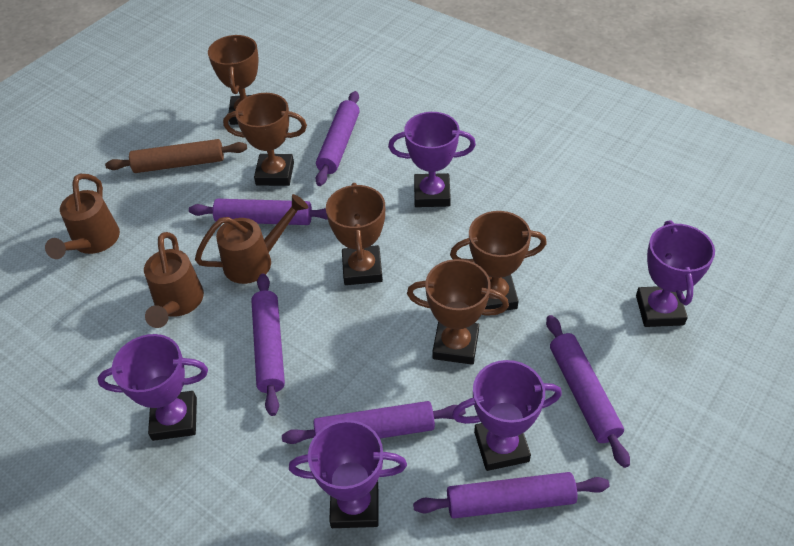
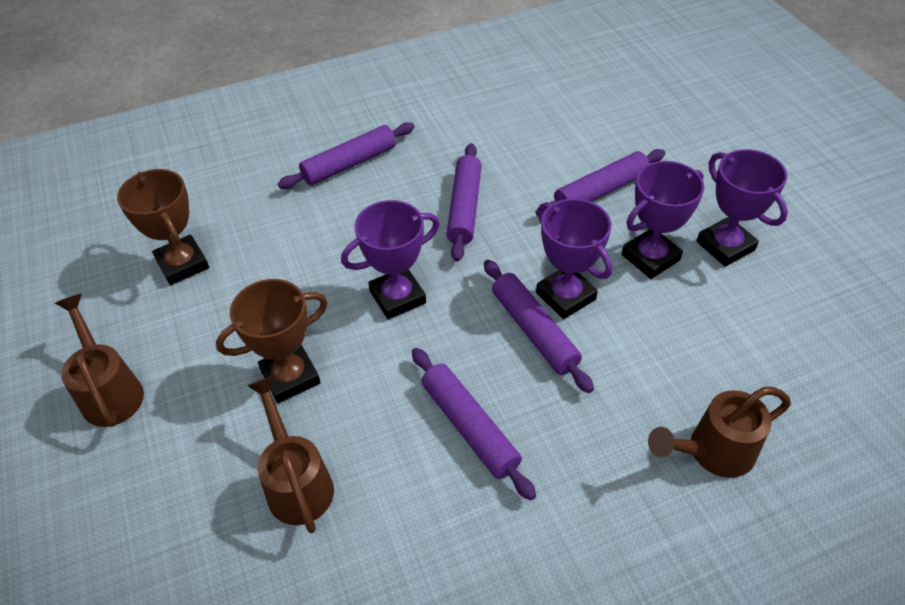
brown rolling pin: [105,139,247,173] = 1 -> none = 0
brown trophy: [208,35,258,125] [223,93,307,186] [326,183,385,285] [407,259,509,365] [450,211,547,310] = 5 -> [117,169,209,285] [216,279,328,403] = 2
purple rolling pin: [189,199,328,225] [251,274,285,416] [282,401,466,444] [316,91,360,186] [413,472,610,519] [546,315,630,468] = 6 -> [278,122,415,189] [412,348,536,501] [446,143,482,262] [484,260,594,393] [536,149,665,217] = 5
purple trophy: [97,334,208,441] [289,420,407,528] [388,112,476,207] [452,360,562,471] [636,221,715,327] = 5 -> [341,200,440,320] [536,199,612,319] [622,161,704,279] [697,149,788,267] = 4

